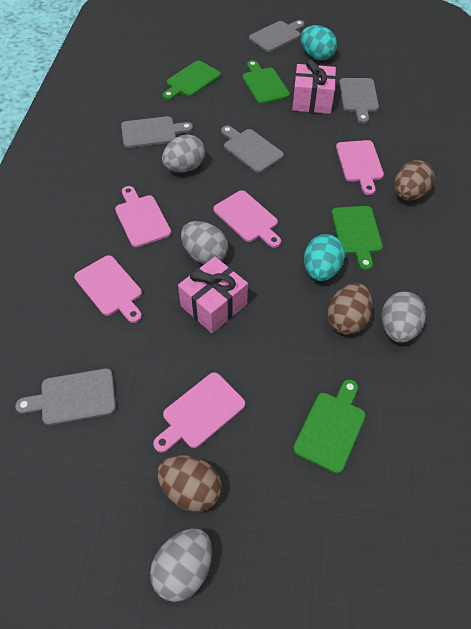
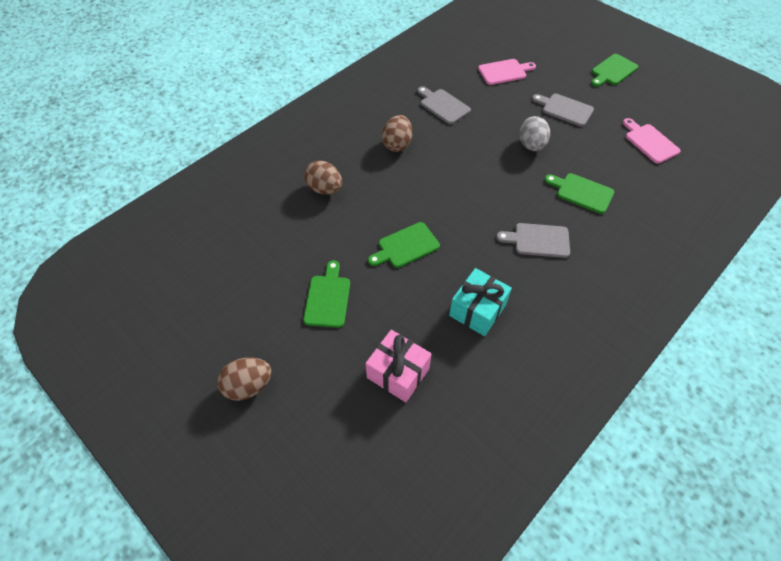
grey cutting board: [15,368,116,425] [121,116,193,148] [221,125,284,173] [249,20,305,52] [339,78,379,124] = 5 -> [417,86,471,124] [496,223,570,258] [532,94,594,127] = 3
grey egg: [150,528,212,602] [162,134,205,173] [181,221,228,264] [381,291,426,343] = 4 -> [519,116,550,151] = 1
pink cutting board: [74,255,142,323] [115,186,171,247] [153,372,245,453] [213,190,281,248] [336,140,384,195] = 5 -> [478,59,536,85] [623,118,681,164] = 2
pink gift: [178,257,248,333] [292,59,336,114] = 2 -> [366,330,431,402] = 1
turquoise egg: [301,25,337,60] [304,234,345,281] = 2 -> none = 0
turquoise gift: none = 0 -> [449,268,512,336] = 1

